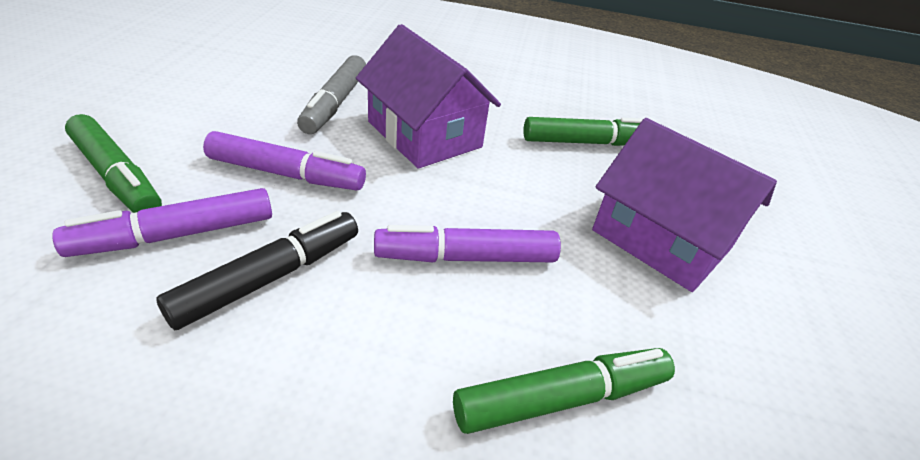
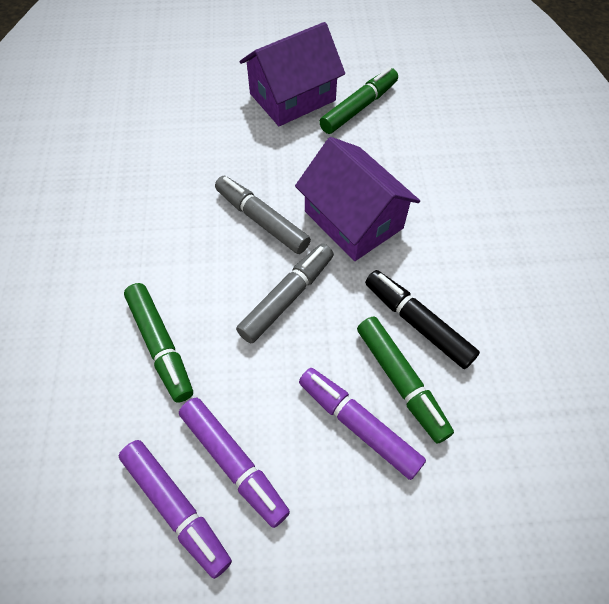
grey marker: [297,56,366,134] = 1 -> [215,176,311,254] [236,244,334,343] = 2

